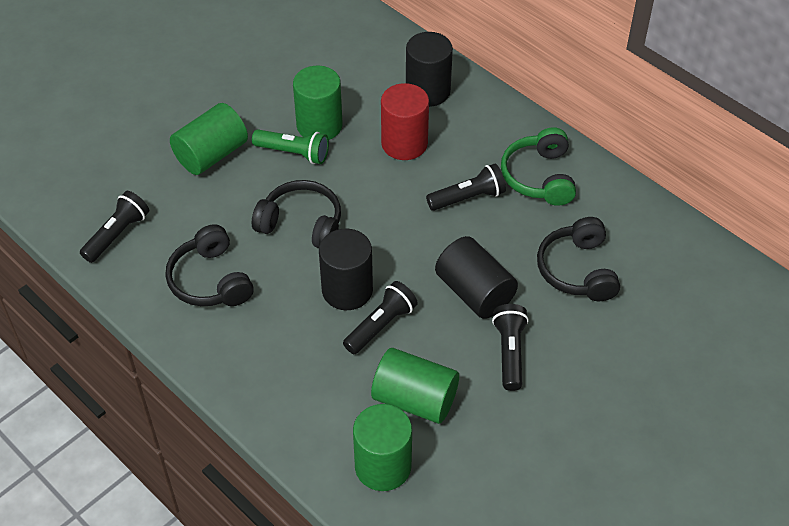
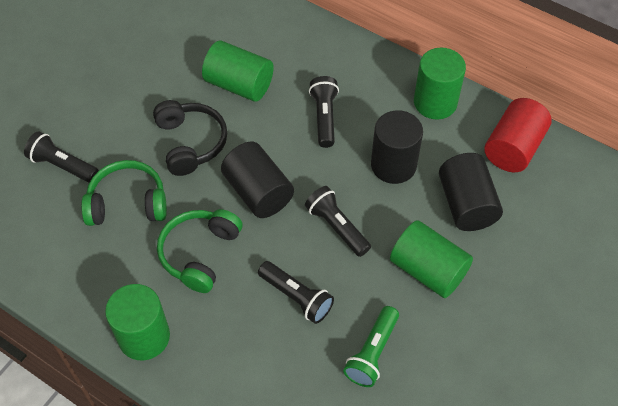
black headphones: [166,224,254,306] [252,180,341,248] [537,217,620,301] = 3 -> [153,100,227,176] = 1
green headphones: [501,127,576,206] = 1 -> [81,160,167,226] [157,209,243,293] = 2

